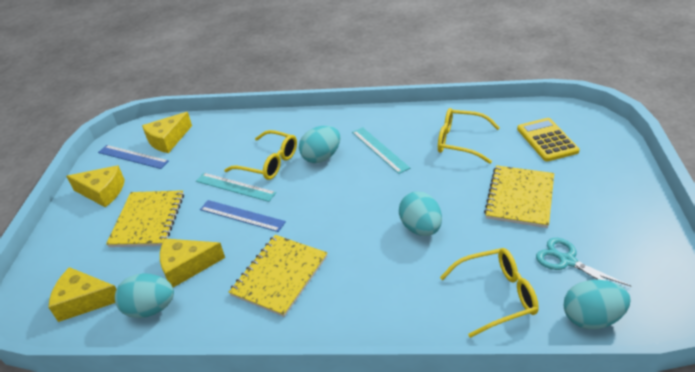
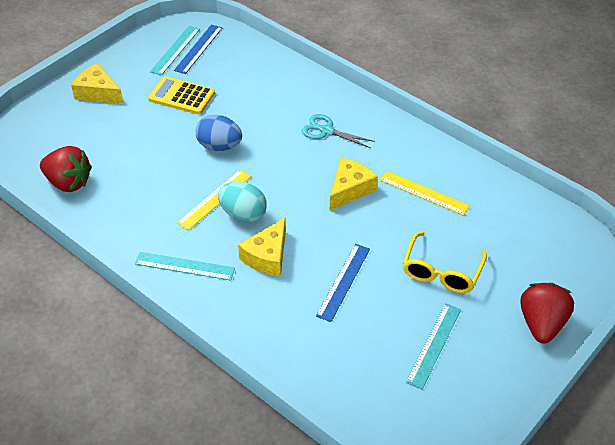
blue egg: none = 0 -> [196,115,242,151] = 1
red strawberry: none = 0 -> [40,146,92,192] [520,283,574,344] = 2
turquoise egg: [115,273,174,318] [299,126,340,163] [399,191,442,236] [564,280,630,329] = 4 -> [218,182,267,223] = 1
turquoise ruler: [196,173,276,202] [352,127,410,174] = 2 -> [135,252,235,280] [150,26,200,76] [406,303,461,389] = 3
yellow cheese: [48,267,116,322] [66,165,125,207] [142,112,192,153] [160,238,225,288] = 4 -> [71,63,123,104] [238,218,286,276] [330,158,378,211] = 3
yellow glasses: [224,130,297,180] [438,108,500,164] [440,248,539,338] = 3 -> [403,232,487,293] = 1
yellow notebook: [106,190,184,247] [229,235,327,317] [484,165,554,228] = 3 -> none = 0
yellow ruler: none = 0 -> [177,170,251,230] [380,171,470,216] = 2

